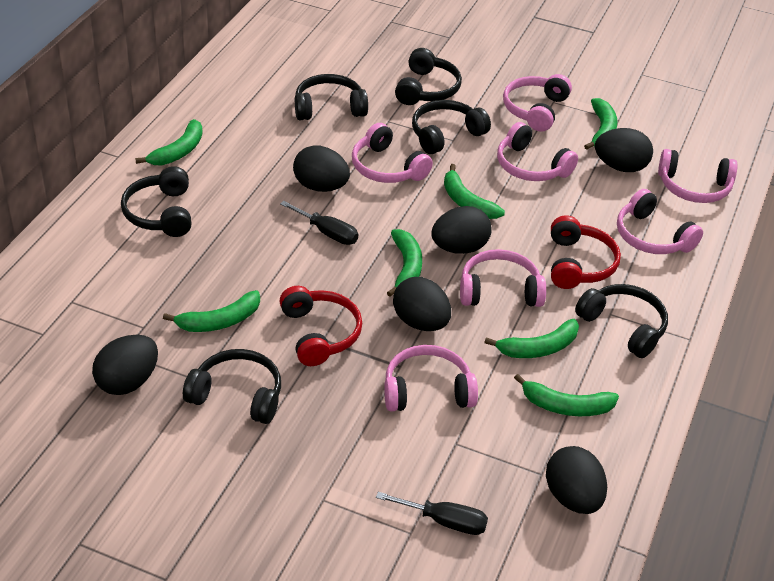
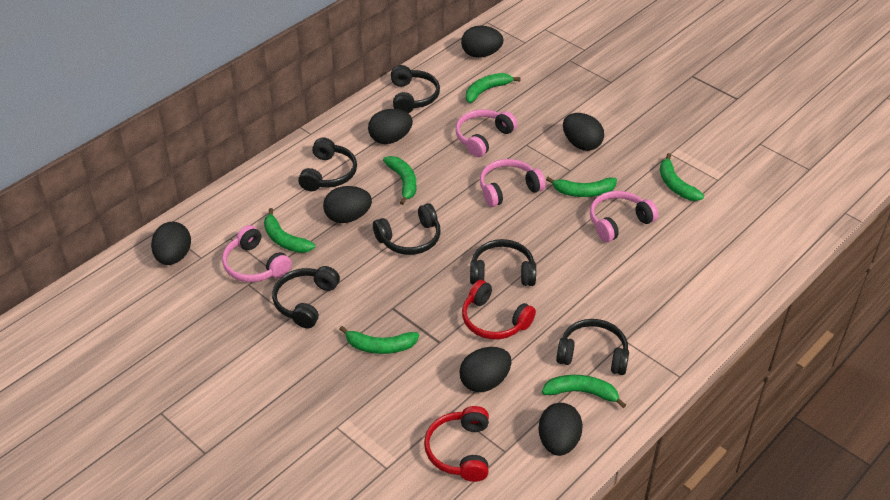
black egg: [92,334,158,395] [293,145,350,192] [393,277,451,331] [431,206,492,254] [546,446,607,514] [595,128,653,172] = 6 -> [151,222,191,265] [323,186,372,223] [368,109,413,144] [459,347,511,392] [461,26,503,58] [538,403,583,456] [563,113,604,151] = 7
black screwdriver: [280,201,358,245] [376,492,488,535] = 2 -> none = 0
pink headphones: [352,123,433,183] [384,345,478,411] [460,249,546,307] [497,122,578,181] [503,74,572,132] [617,189,703,254] [658,149,738,203] = 7 -> [222,225,292,282] [456,109,517,157] [480,159,546,207] [590,191,658,242] = 4

